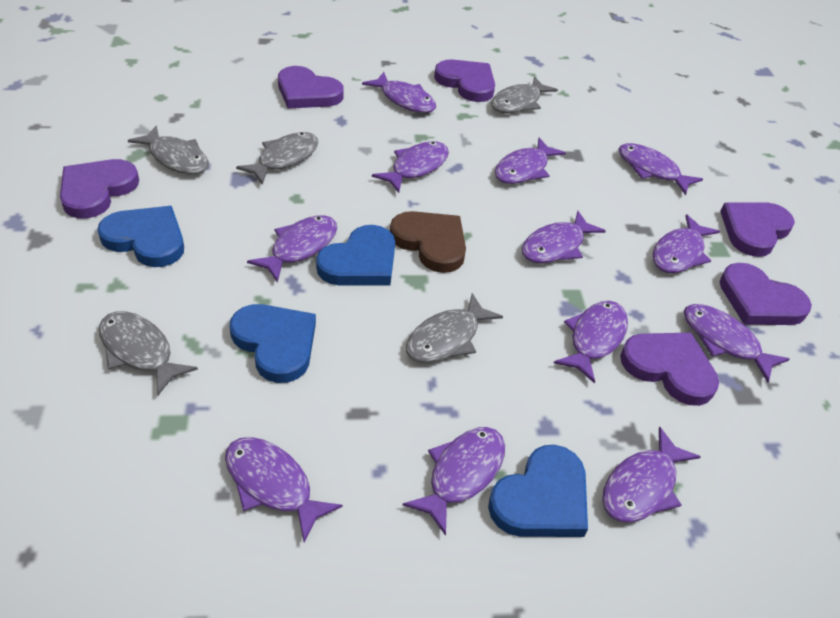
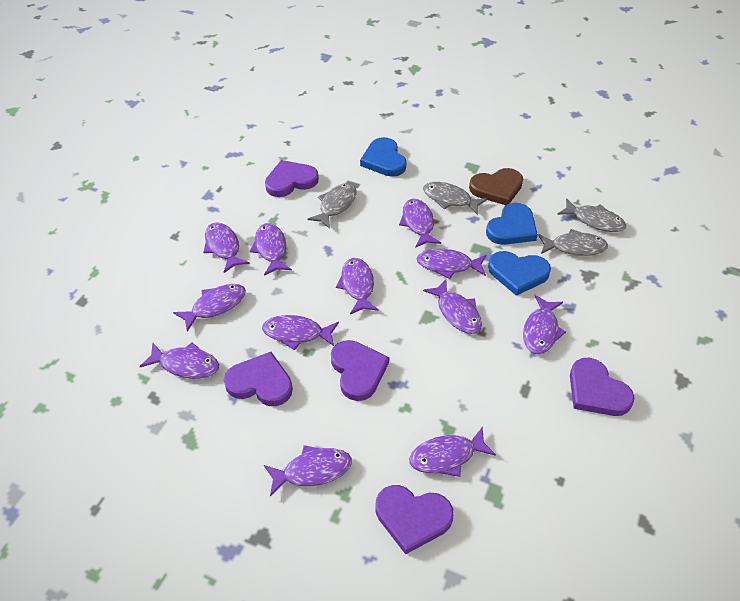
blue heart: [97,206,184,267] [229,304,316,383] [316,225,395,285] [488,445,588,537] = 4 -> [360,137,407,177] [486,203,538,245] [488,251,551,296] = 3
grey fish: [99,311,198,395] [128,125,209,175] [236,132,318,185] [406,293,503,363] [491,76,558,113] = 5 -> [307,183,357,229] [423,182,487,215] [538,229,608,256] [557,198,626,232] = 4
purple heart: [60,159,139,218] [278,66,344,108] [434,60,495,102] [620,333,719,406] [720,203,795,257] [720,263,812,325] = 6 -> [224,352,293,406] [265,160,319,197] [331,340,389,401] [376,485,454,554] [570,358,635,416] = 5

